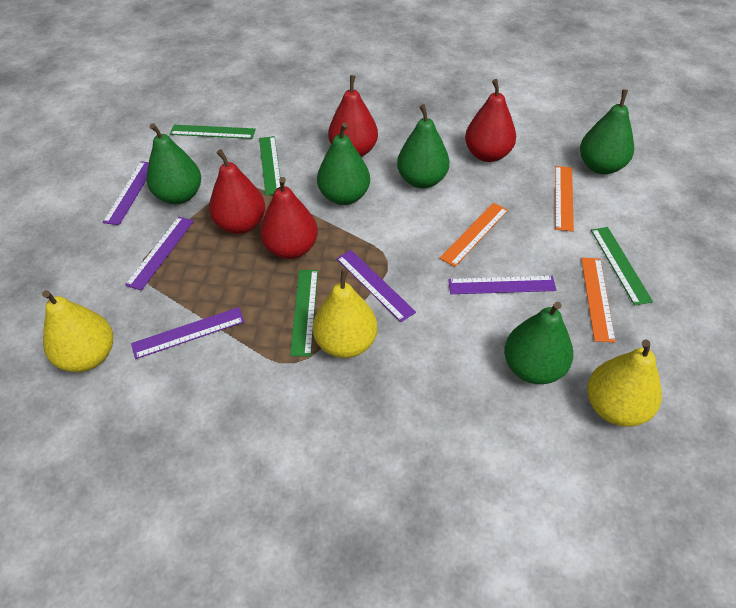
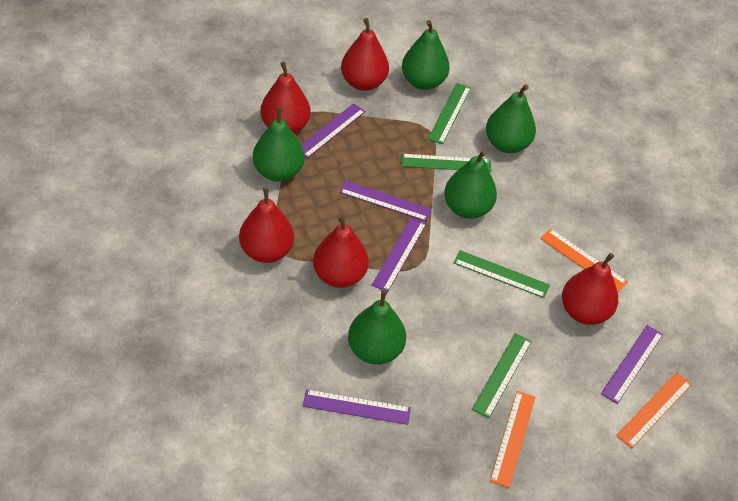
red pear: [209,149,265,234] [260,177,318,259] [328,75,378,157] [465,79,516,162] = 4 -> [239,187,294,263] [260,62,311,133] [313,214,369,288] [341,18,389,91] [562,253,618,325] = 5
yellow pear: [42,290,113,372] [313,268,377,358] [587,340,662,427] = 3 -> none = 0

